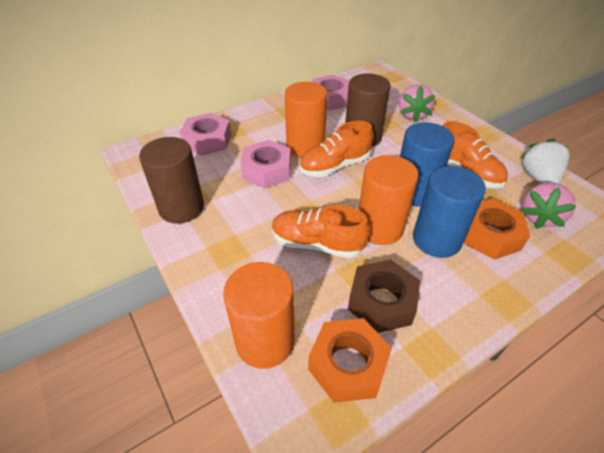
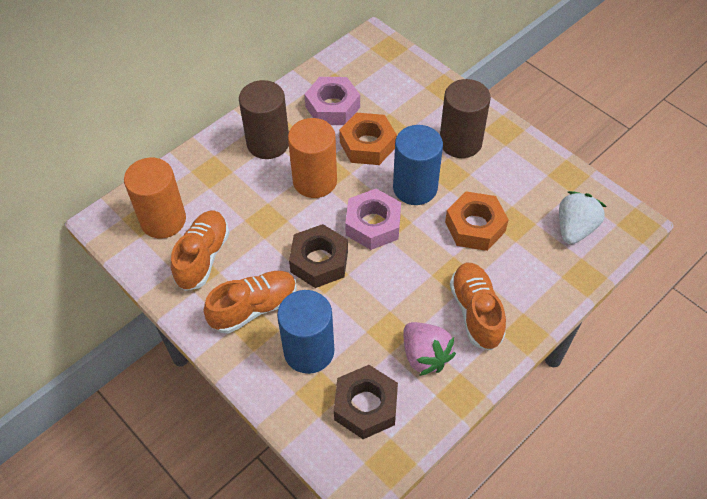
brown nut: [348,260,420,333] = 1 -> [289,224,348,288] [334,365,398,439] = 2
orange cylinder: [223,262,295,369] [285,82,327,157] [359,155,418,245] = 3 -> [124,158,186,238] [288,118,337,198] = 2
pink nut: [180,113,231,156] [240,140,291,188] [312,75,350,111] = 3 -> [305,77,360,125] [345,189,401,250] = 2
pink strawberry: [399,84,435,122] [521,182,576,229] = 2 -> [403,322,456,376] = 1

